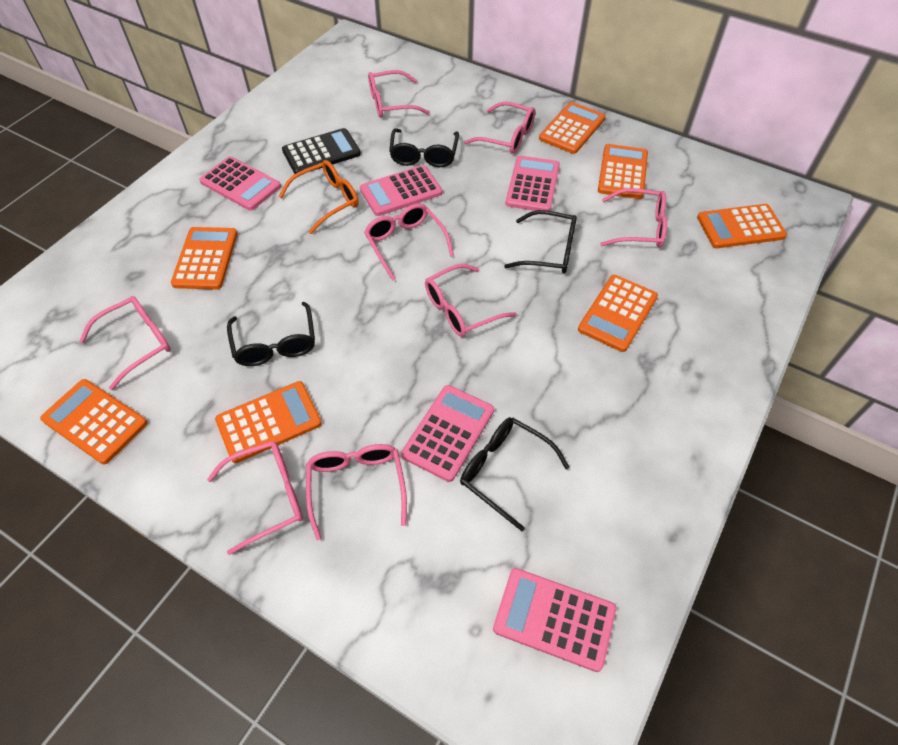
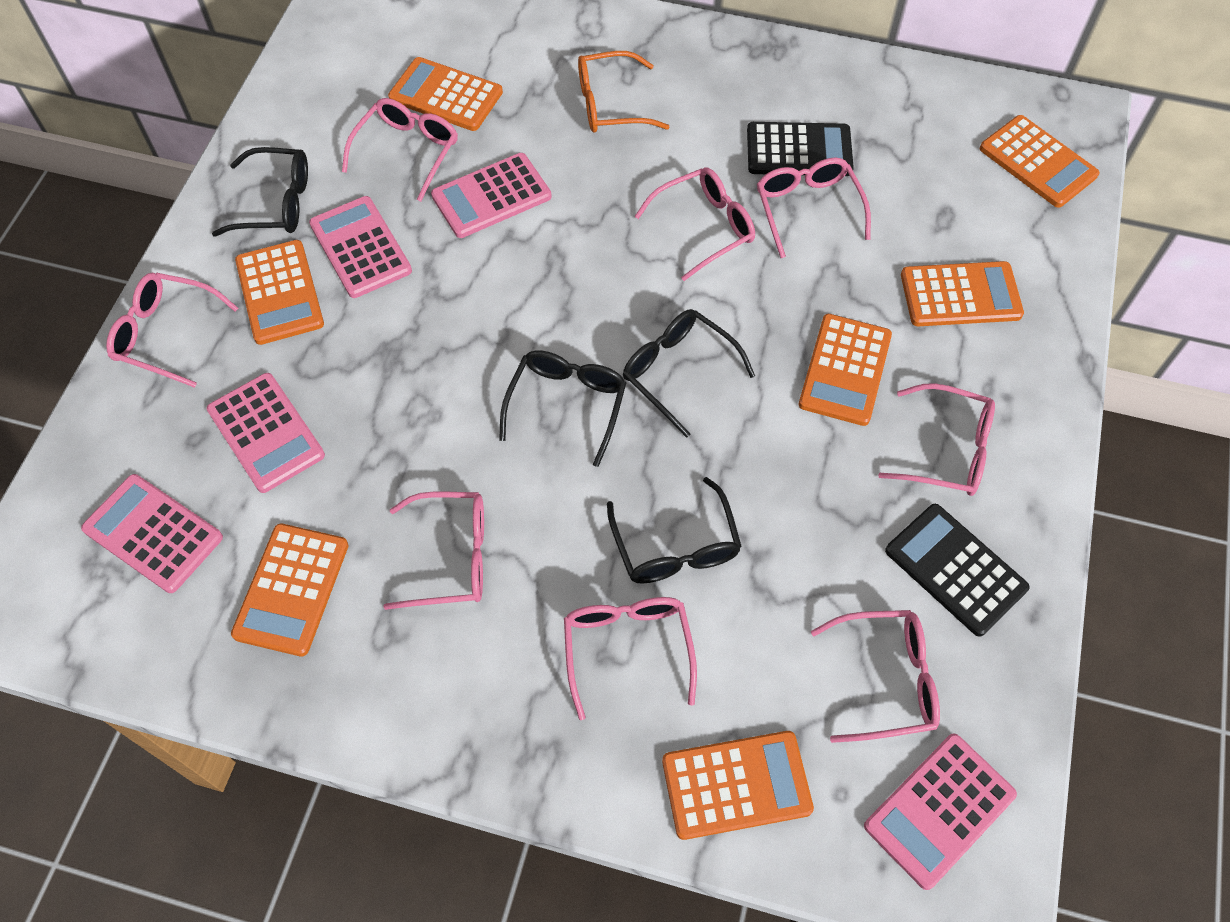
black calculator: [282,128,361,174] = 1 -> [747,122,854,176] [885,504,1030,637] = 2

